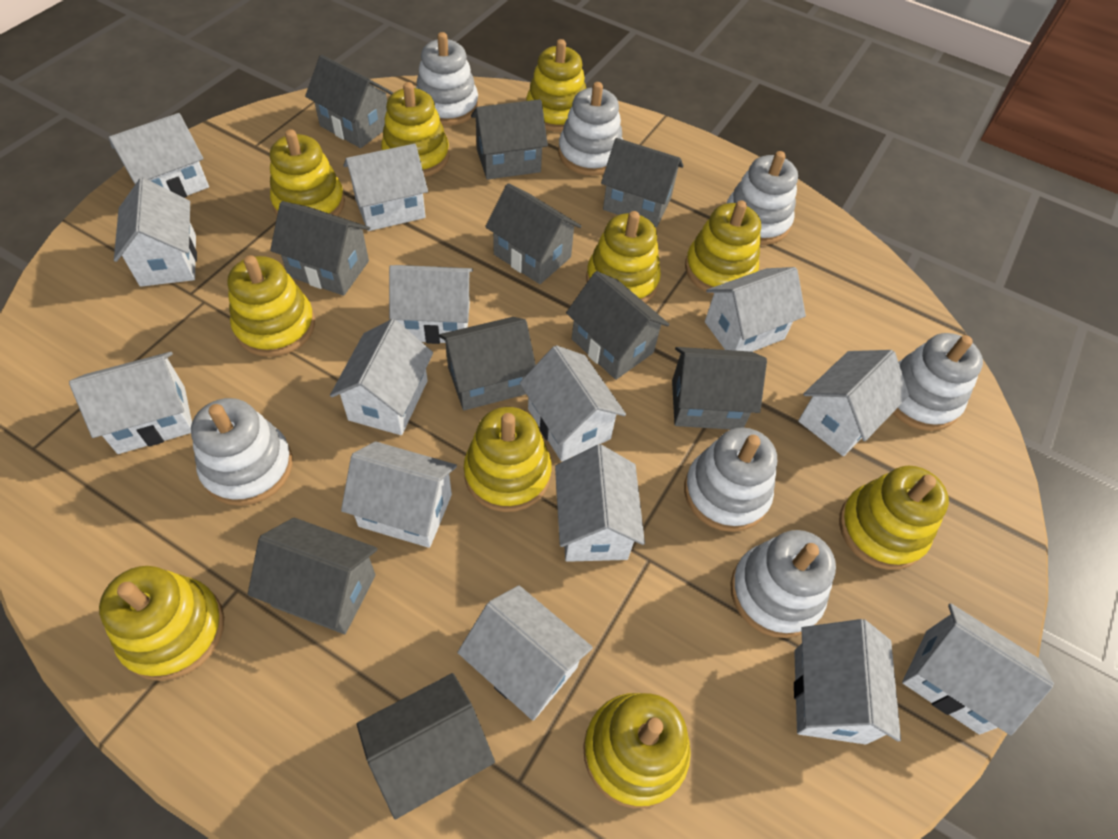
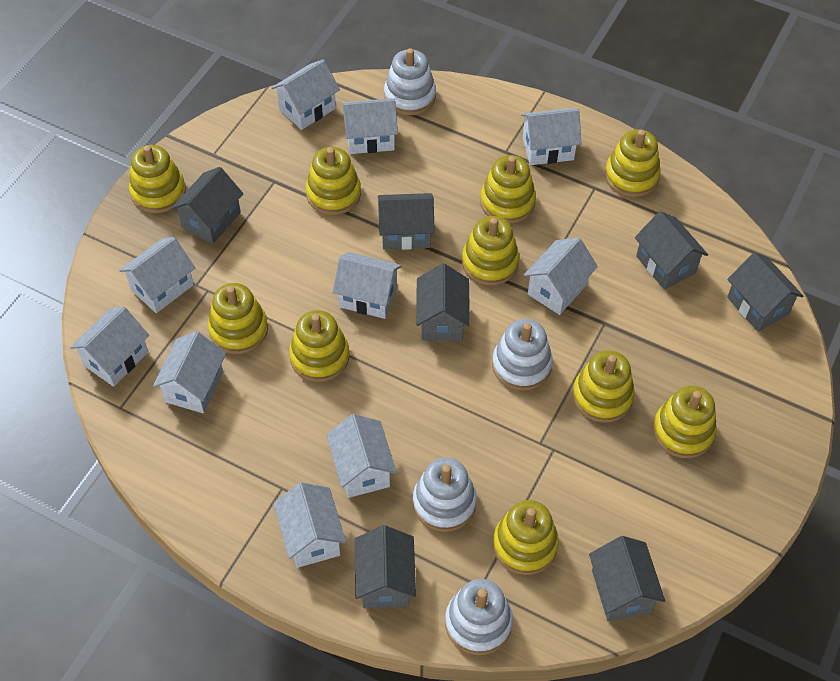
grey house: [248,518,377,634] [270,201,370,296] [305,55,393,148] [357,673,495,820] [439,317,536,411] [471,99,548,180] [485,183,582,284] [566,271,669,380] [601,138,684,227] [672,347,767,429] = 10 -> [171,167,244,244] [355,525,416,608] [378,193,435,250] [416,263,470,341] [589,536,665,622] [635,211,708,290] [727,253,804,332] = 7
white house: [69,352,192,454] [109,113,209,198] [114,178,197,287] [330,319,433,435] [341,441,457,548] [344,144,428,231] [389,265,473,344] [457,585,593,720] [520,345,626,462] [555,445,645,562] [705,267,806,352] [794,619,901,745] [798,350,909,456] [902,603,1054,736] = 14 -> [70,307,149,387] [119,237,195,313] [153,331,226,413] [271,59,340,130] [274,482,346,568] [326,414,397,498] [332,252,402,319] [342,98,398,154] [521,108,582,165] [524,237,598,315] = 10
white stacking toy: [191,398,293,506] [416,32,479,126] [558,82,623,176] [684,428,777,532] [726,151,798,245] [730,530,836,638] [892,333,983,431] = 7 -> [384,48,436,115] [413,457,477,532] [445,579,513,655] [492,319,553,391] = 4

